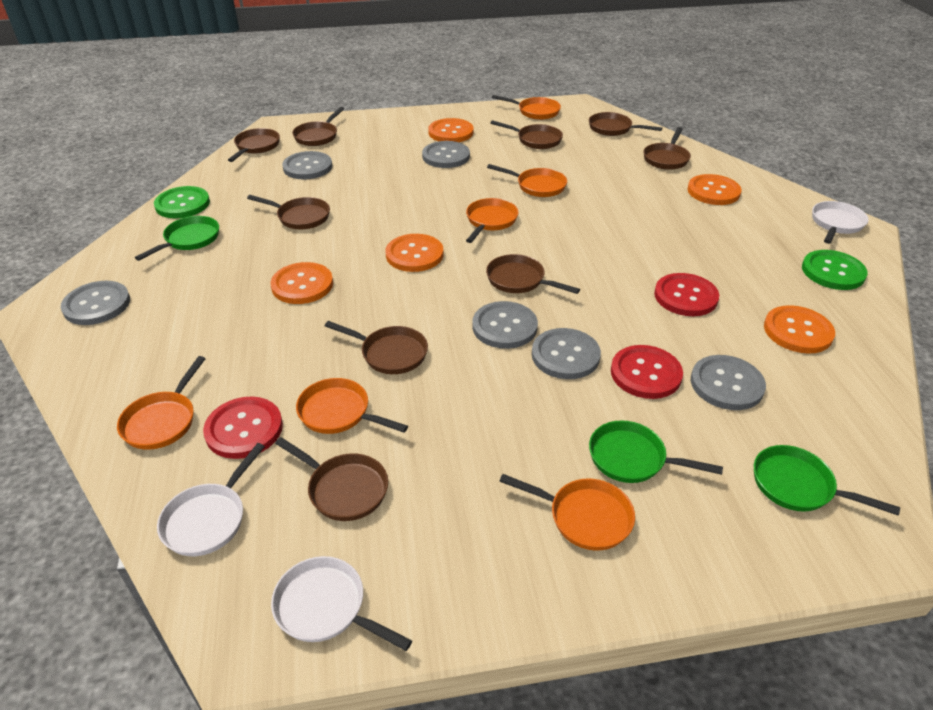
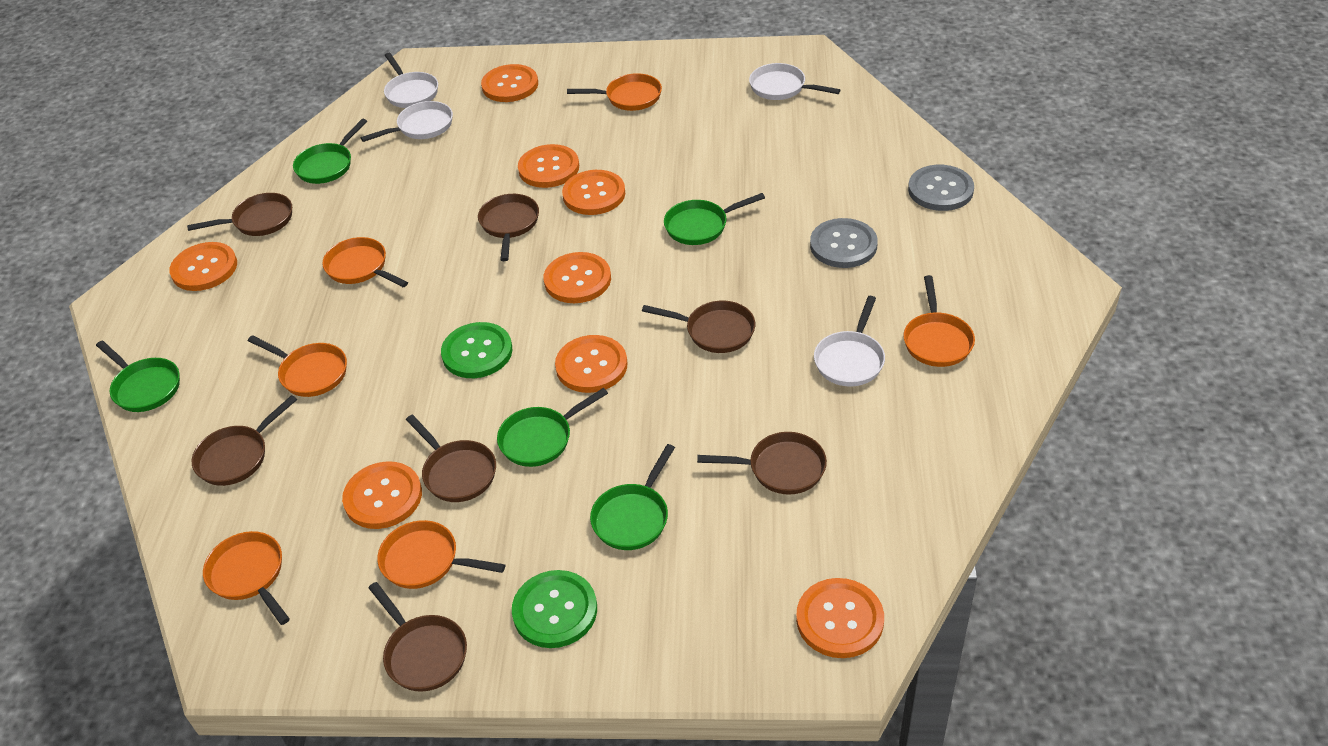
brown pan: [228,128,280,162] [247,195,330,229] [275,437,388,521] [292,107,344,146] [325,321,428,374] [486,254,580,294] [490,120,563,149] [589,112,662,136] [643,127,691,170] = 9 -> [187,193,292,236] [192,395,297,486] [368,582,467,692] [406,415,496,502] [478,194,539,261] [642,301,755,353] [697,432,827,495] = 7
green pan: [135,216,219,261] [589,420,723,483] [754,445,900,515] = 3 -> [96,341,180,412] [293,119,367,184] [497,388,608,467] [590,444,675,550] [664,193,765,245] = 5
grey button: [61,281,130,325] [282,151,332,179] [422,141,470,168] [472,301,538,349] [532,328,601,379] [691,355,766,410] = 6 -> [810,218,878,268] [908,165,974,211] = 2
orange button: [270,262,333,304] [386,234,444,272] [428,118,474,142] [688,174,742,205] [764,305,835,354] = 5 -> [169,242,237,291] [342,461,422,529] [481,64,538,102] [518,144,579,188] [544,252,611,303] [555,335,627,393] [562,170,625,215] [796,578,884,658] = 8
red button: [203,397,283,459] [611,345,683,399] [654,273,719,316] = 3 -> none = 0
white pan: [157,443,265,556] [271,556,412,651] [812,201,869,244] = 3 -> [361,101,453,142] [384,53,438,108] [749,63,840,100] [814,296,885,387] = 4

